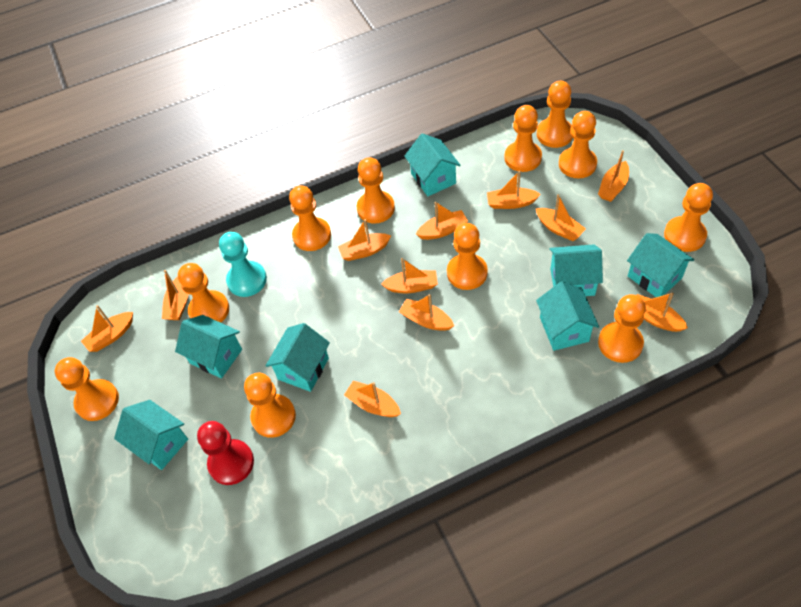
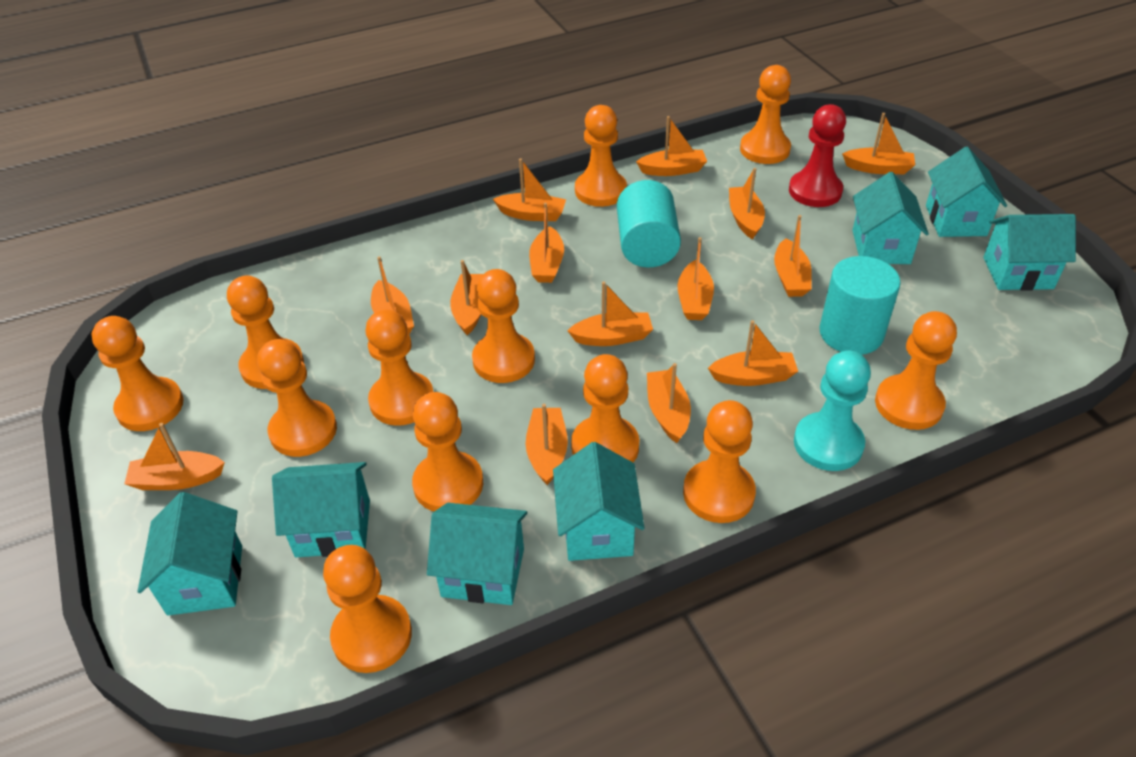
orange boat: [81,305,133,352] [162,270,189,320] [338,219,391,261] [344,381,401,417] [381,258,438,293] [399,294,454,331] [416,202,468,240] [487,171,540,209] [536,194,586,241] [598,150,629,202] [637,292,688,332] = 11 -> [124,423,225,490] [371,256,414,334] [450,260,483,335] [493,158,566,221] [525,404,568,485] [529,203,564,283] [568,281,653,346] [636,116,707,176] [647,363,691,443] [678,237,714,320] [708,320,798,386] [729,168,765,239] [774,215,812,297] [842,113,915,174] = 14
orange pawn: [55,357,119,421] [178,263,229,323] [244,373,296,438] [289,185,331,251] [357,157,395,224] [447,223,488,290] [504,105,542,172] [537,81,573,148] [559,111,597,178] [598,294,646,363] [664,183,713,252] = 11 -> [92,316,184,431] [227,276,304,389] [257,339,337,457] [323,545,412,673] [365,309,434,426] [412,392,483,511] [472,269,535,383] [571,354,639,463] [575,105,627,207] [683,400,756,523] [740,65,791,164] [875,311,957,430] = 12
turquoise cylinder: none = 0 -> [617,180,681,267] [819,256,901,355] = 2

